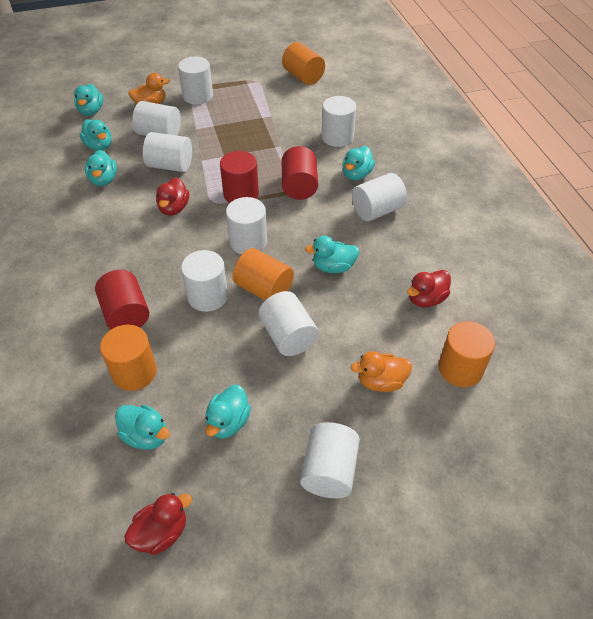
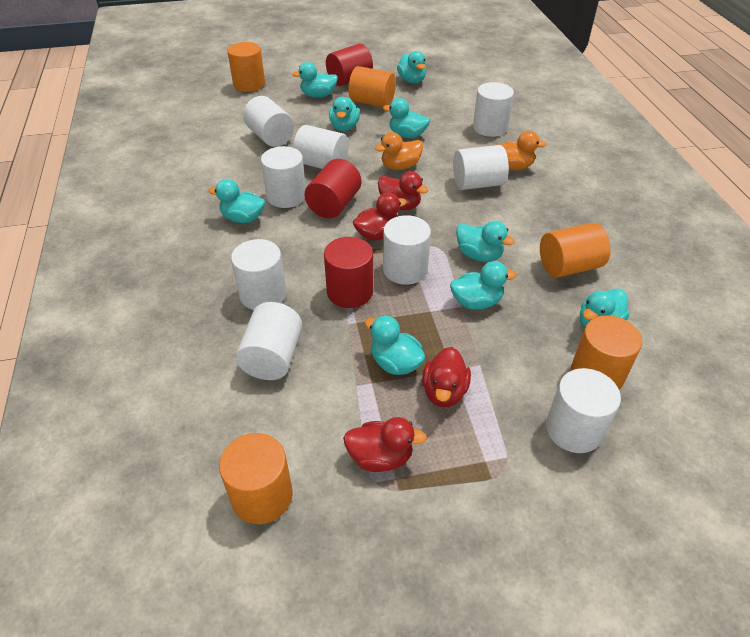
orange cylinder: [100,325,157,391] [233,248,294,300] [282,42,325,85] [439,321,495,387] = 4 -> [219,433,293,524] [227,42,265,92] [348,66,396,107] [540,223,611,278] [571,315,642,390] = 5
red duck: [124,493,192,555] [156,177,189,216] [407,270,451,307] = 3 -> [343,417,427,472] [353,193,407,241] [378,171,428,210] [422,347,471,407] = 4
turquoise duck: [74,84,103,116] [79,119,111,151] [85,150,117,186] [115,405,170,450] [205,385,251,439] [305,236,359,273] [343,146,375,180] = 7 -> [208,179,265,223] [292,62,338,98] [329,97,360,131] [364,316,425,375] [383,98,430,138] [397,51,426,83] [450,261,517,310] [456,221,515,262] [580,288,630,328] = 9

